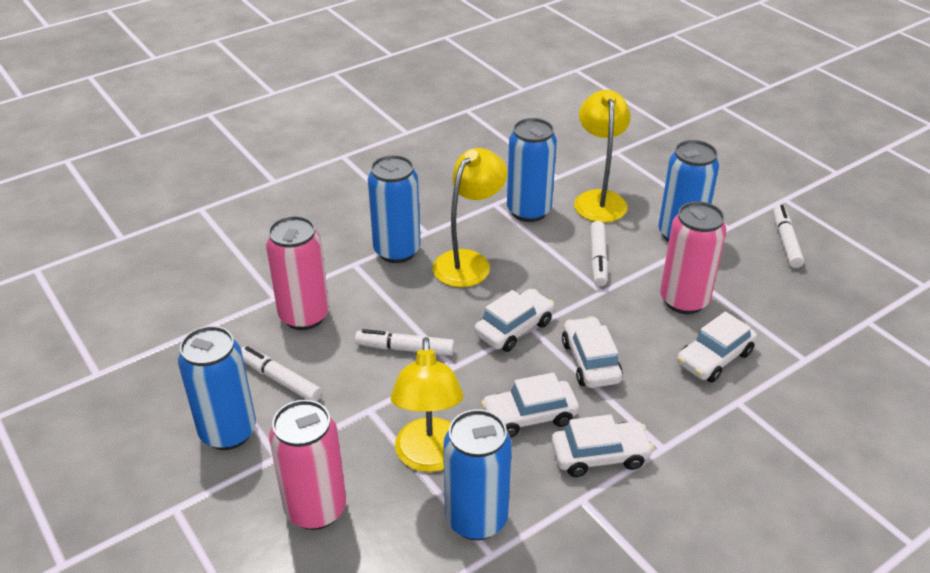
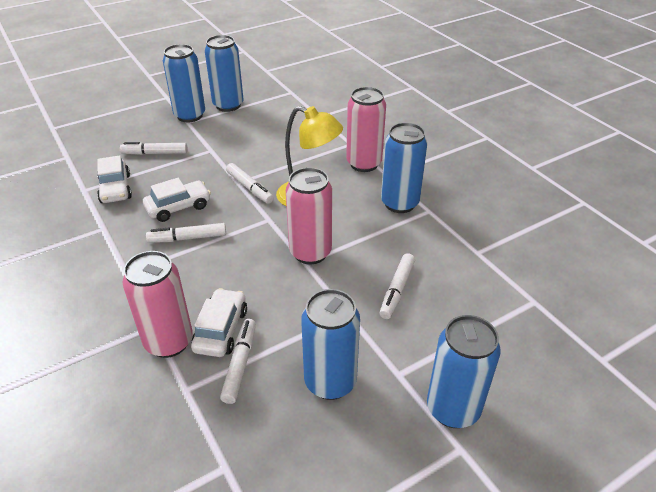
white car: [474,289,554,352] [481,373,579,437] [551,415,654,477] [562,316,623,388] [677,311,757,382] = 5 -> [97,155,132,203] [143,178,211,222] [191,288,247,357] = 3
white marker: [241,346,322,402] [355,329,455,356] [590,221,608,287] [773,205,804,268] = 4 -> [120,142,188,155] [146,223,226,243] [220,319,256,404] [226,163,274,204] [379,253,415,319] = 5
yellow lamp: [391,337,464,472] [433,148,507,287] [574,90,631,223] = 3 -> [276,106,343,206] = 1

